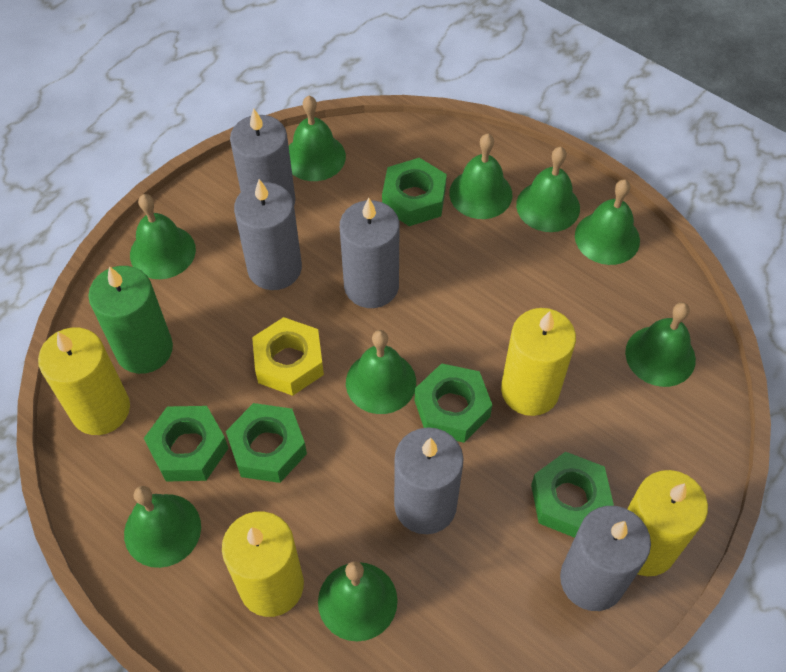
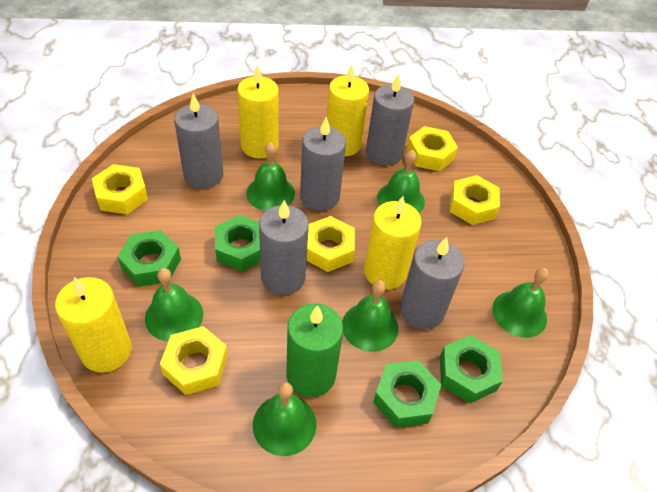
green bell: [124,486,201,568] [130,194,196,279] [289,96,346,181] [318,561,398,641] [346,330,416,414] [449,134,512,219] [516,147,580,232] [575,180,640,265] [625,302,696,387] = 9 -> [145,268,203,341] [246,142,295,211] [253,382,316,456] [342,280,398,352] [377,150,425,213] [492,268,549,338] = 6
green nut: [144,406,229,481] [226,403,307,483] [382,158,447,226] [415,363,492,443] [531,452,614,538] = 5 -> [117,230,181,287] [215,215,260,272] [373,360,441,428] [440,335,503,403] = 4
yellow nut: [252,317,324,396] = 1 -> [92,164,148,214] [160,326,228,395] [307,216,355,272] [407,126,458,171] [450,175,500,225] = 5

